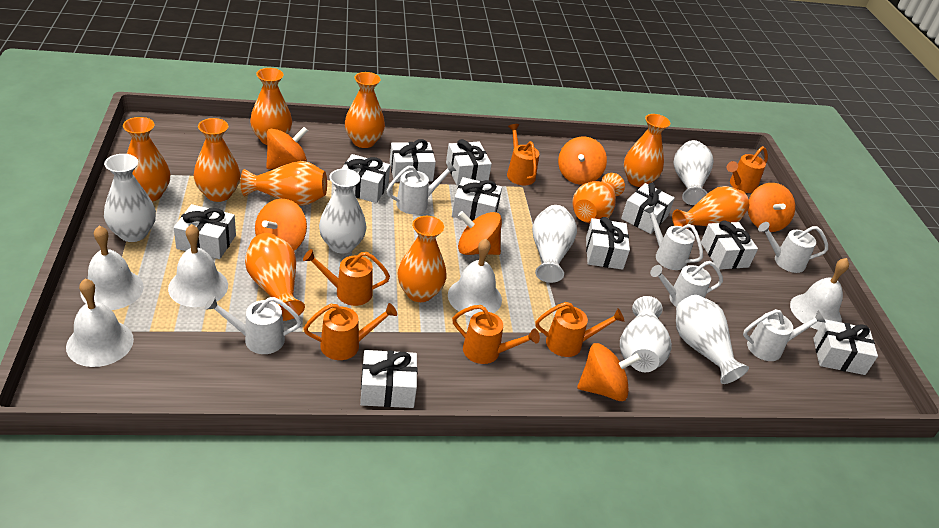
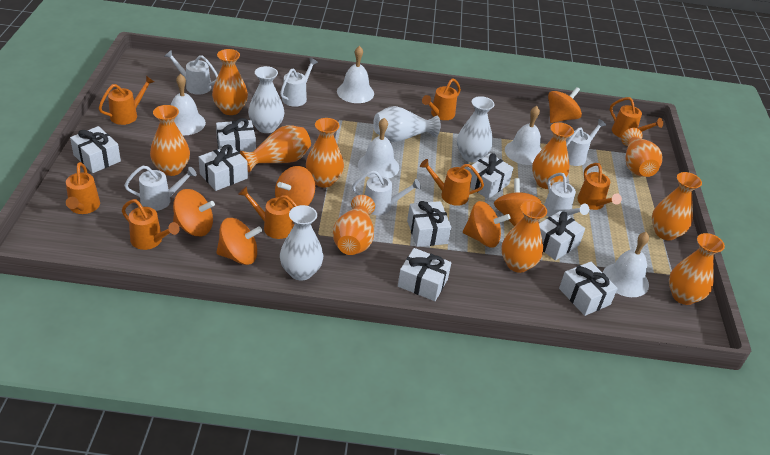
orange watering can: [303,249,390,306] [304,303,397,360] [452,305,540,364] [507,124,539,185] [535,302,624,357] [727,146,768,193] = 6 -> [66,162,100,214] [98,76,154,125] [122,199,180,250] [238,186,297,239] [420,159,484,206] [422,78,461,120] [577,163,622,210] [610,97,663,138] = 8
white gift: [174,204,236,259] [342,154,390,203] [360,350,418,408] [390,139,436,182] [446,139,492,186] [452,177,502,221] [586,217,630,270] [621,183,675,234] [701,221,758,269] [813,319,878,375] = 10 -> [70,126,121,173] [199,144,248,191] [216,118,256,152] [398,248,451,301] [407,201,451,247] [468,153,513,199] [539,211,585,261] [559,262,618,316] = 8
white vase: [104,154,156,242] [319,169,366,254] [532,205,577,283] [620,296,672,372] [673,140,714,205] [676,295,749,384] = 6 -> [248,66,284,133] [280,205,323,281] [373,106,440,142] [457,96,494,163] = 4

